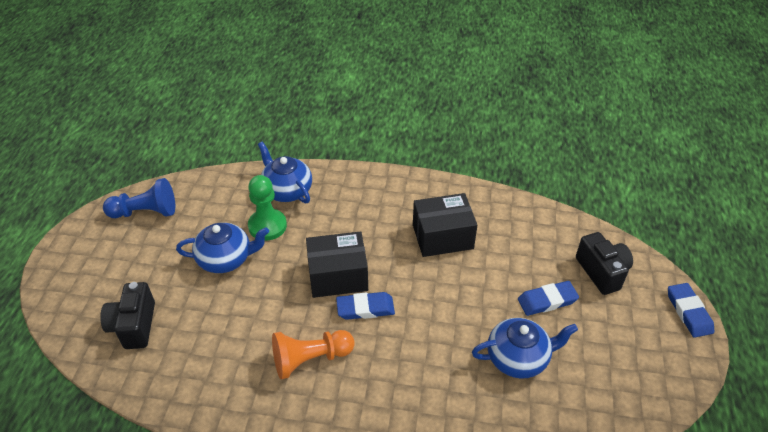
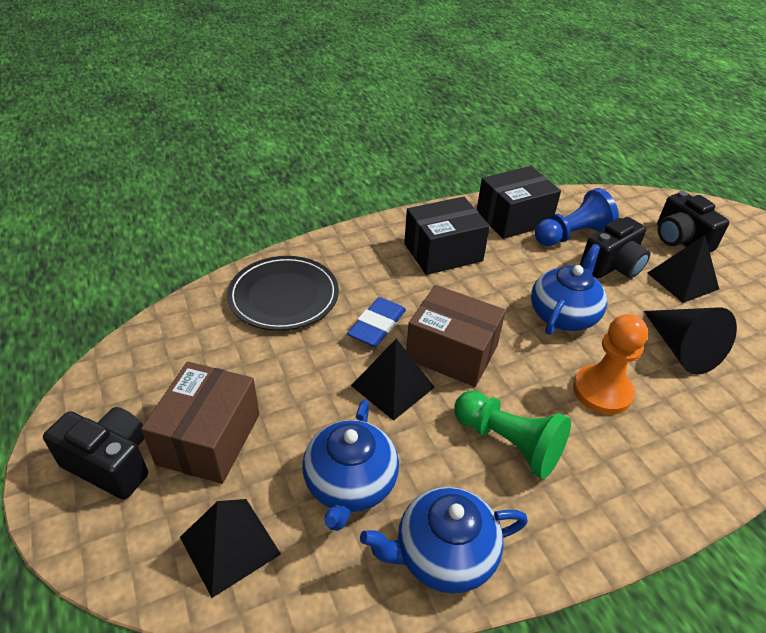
black camera: [100,282,155,349] [576,232,633,295] = 2 -> [43,407,148,500] [580,217,650,279] [657,191,729,252] = 3
black cone: none = 0 -> [644,307,737,375] = 1
black plate: none = 0 -> [227,256,339,331] = 1
black pyramid: none = 0 -> [180,499,281,598] [351,338,435,421] [647,235,719,303] = 3
blue eraser: [336,292,395,320] [518,281,579,316] [668,283,714,338] = 3 -> [347,297,406,347] = 1
brown box: none = 0 -> [141,362,260,484] [406,285,506,387] = 2

